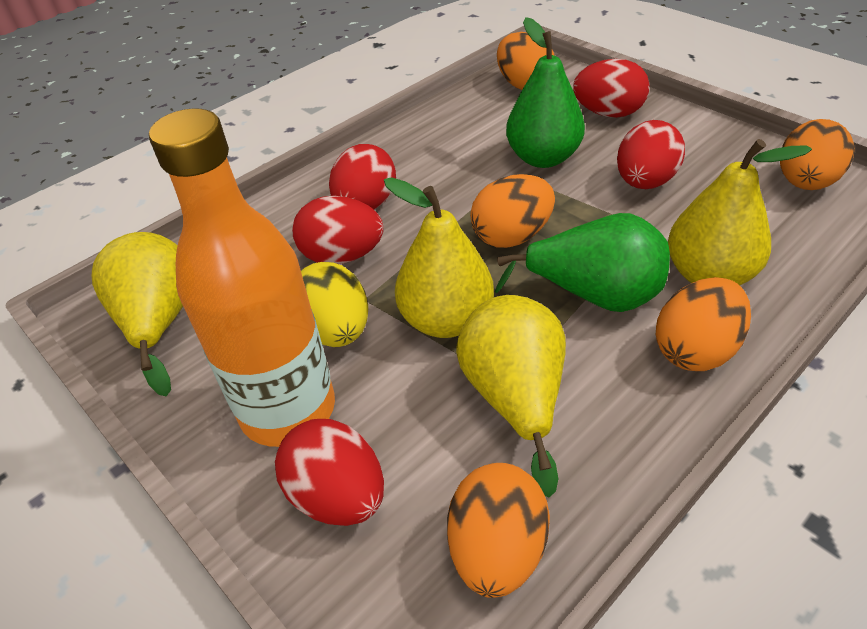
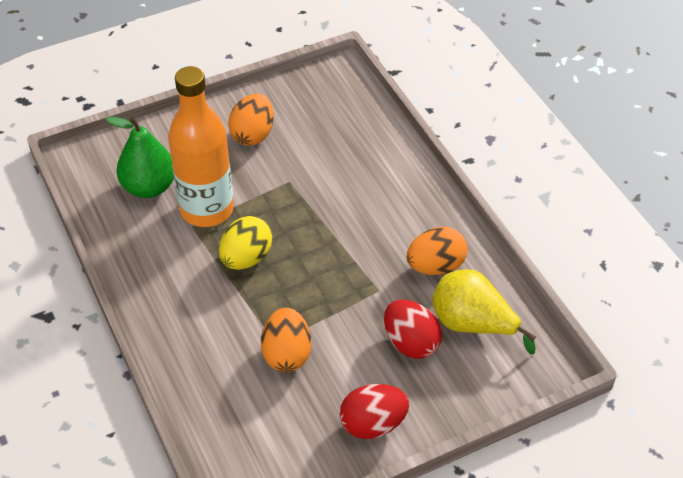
green pear: [495,213,670,312] [506,17,585,168] = 2 -> [105,116,174,198] = 1
orange egg: [447,463,550,598] [470,174,555,248] [497,32,555,90] [656,277,751,371] [780,119,855,190] = 5 -> [228,94,274,146] [261,308,311,372] [407,227,468,276] = 3
red egg: [275,419,384,526] [292,196,383,264] [329,144,396,210] [573,59,650,118] [617,120,685,189] = 5 -> [340,384,409,439] [384,300,442,359] = 2
yellow pear: [92,232,183,396] [384,177,494,338] [456,295,566,497] [668,139,812,285] = 4 -> [432,269,536,355] = 1

